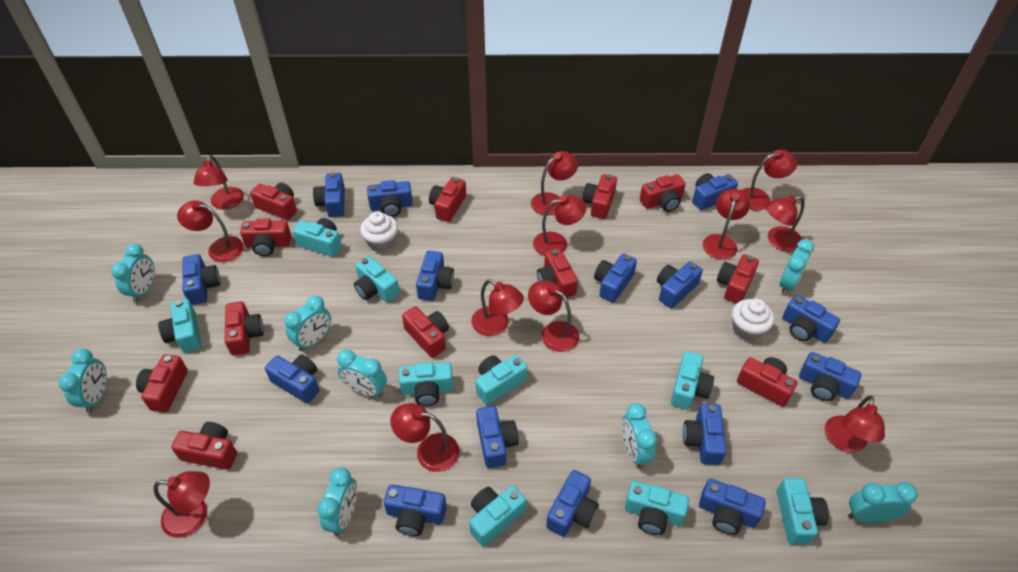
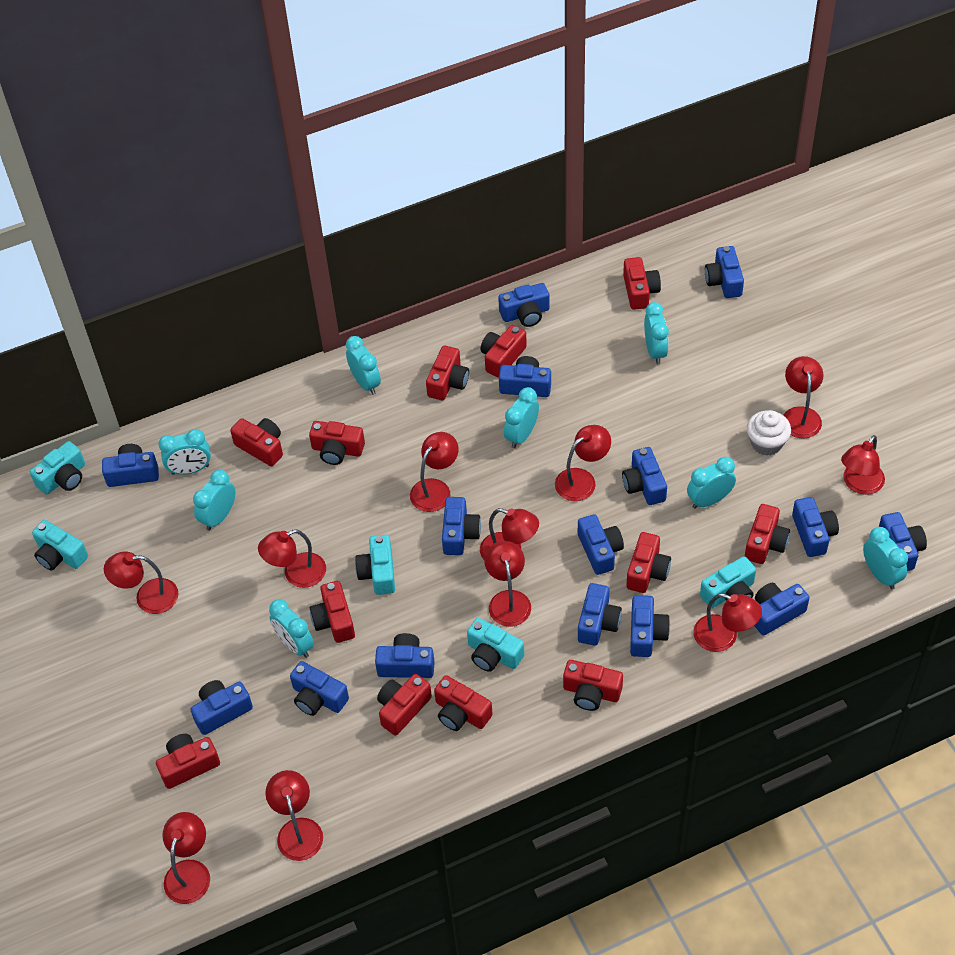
red lamp: [153,471,210,538] [177,200,244,262] [193,155,244,210] [390,403,459,472] [471,279,524,336] [528,280,579,352] [531,151,578,216] [533,195,586,256] [703,189,750,260] [741,150,797,211] [766,195,805,251] [825,396,885,453] = 12 -> [104,551,179,614] [162,812,210,904] [258,529,326,588] [265,770,323,861] [410,432,459,512] [480,508,539,560] [484,541,531,627] [555,425,611,501] [693,593,762,652] [783,356,823,438] [841,435,885,495] = 11
turquoise camera: [158,299,201,353] [293,218,342,257] [354,256,400,302] [399,362,453,406] [469,485,526,546] [476,355,527,405] [625,481,689,535] [671,351,714,410] [777,478,829,545] = 9 -> [30,441,85,495] [32,520,88,571] [355,535,395,595] [467,618,524,672] [700,556,756,608] = 5
white cupcake: [360,211,398,252] [732,299,774,341] = 2 -> [747,410,791,456] = 1

